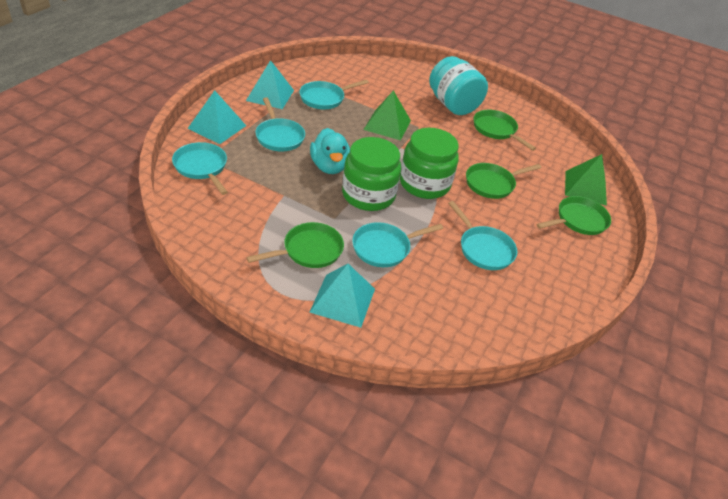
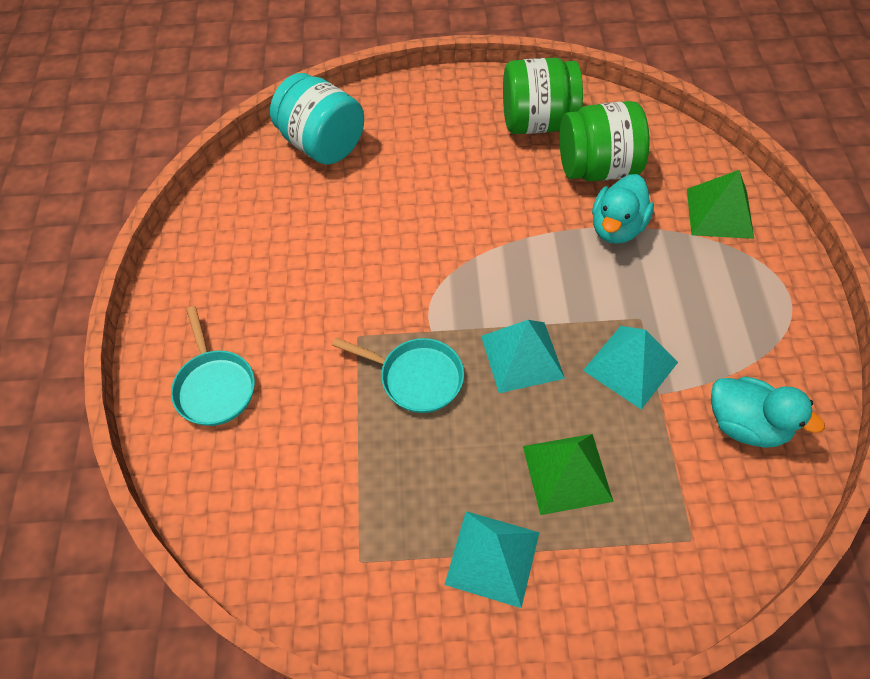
green pan: [246,222,344,268] [466,163,541,199] [474,110,536,151] [536,196,611,235] = 4 -> none = 0
turquoise duck: [310,128,350,174] = 1 -> [592,174,654,244] [711,377,825,448] = 2
turquoise pan: [172,142,228,195] [255,97,305,151] [299,80,369,110] [352,222,443,267] [448,201,517,270] = 5 -> [171,306,255,426] [332,338,464,413] = 2

